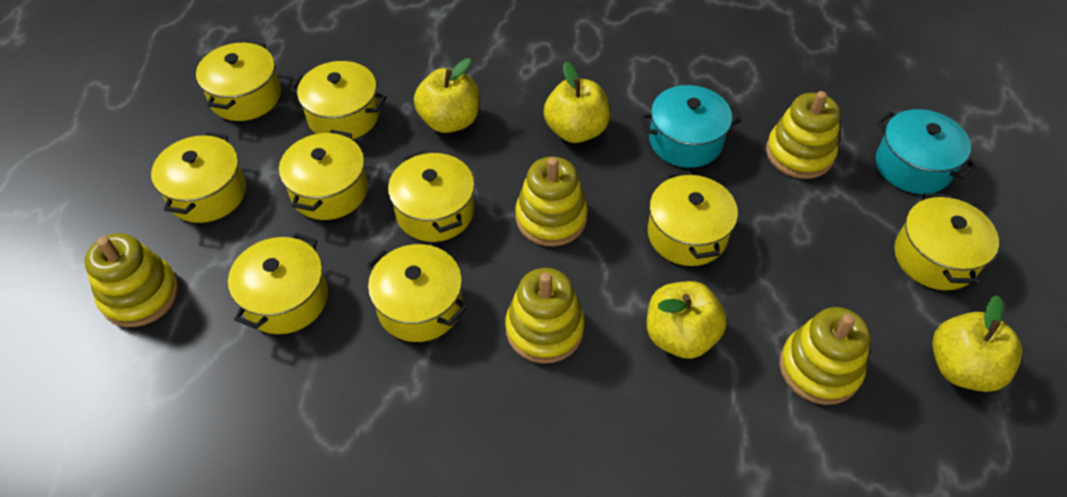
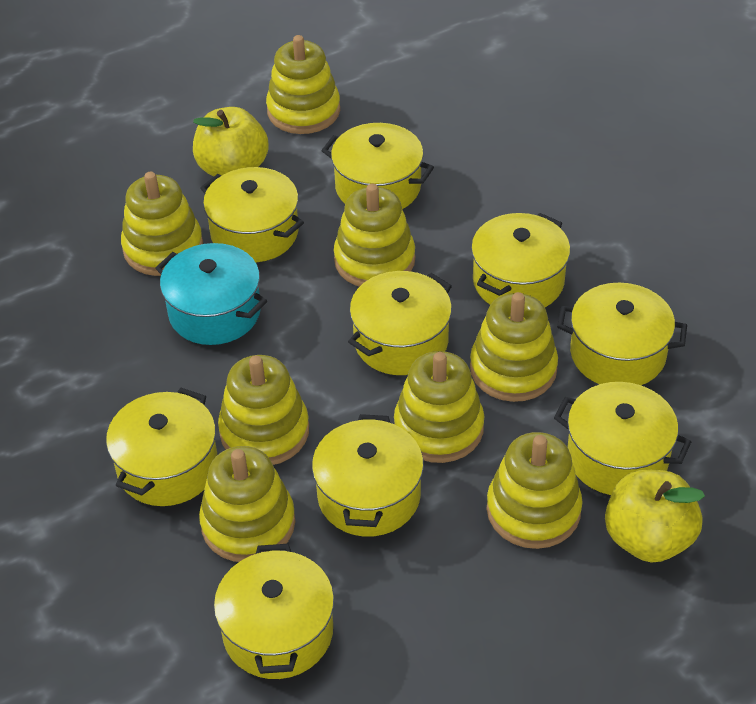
turquoise pot: [640,85,741,168] [876,109,977,194] = 2 -> [156,243,267,345] = 1
yellow apple: [414,58,479,133] [544,61,610,143] [647,281,727,359] [932,295,1022,392] = 4 -> [193,107,269,176] [605,470,705,563] = 2
yellow stacking toy: [84,233,179,327] [505,268,585,363] [515,157,588,246] [766,91,840,179] [779,307,871,405] = 5 -> [121,172,203,276] [199,446,295,562] [218,355,309,465] [266,35,340,134] [334,183,415,287] [394,351,484,463] [470,292,558,402] [487,432,583,549] = 8

